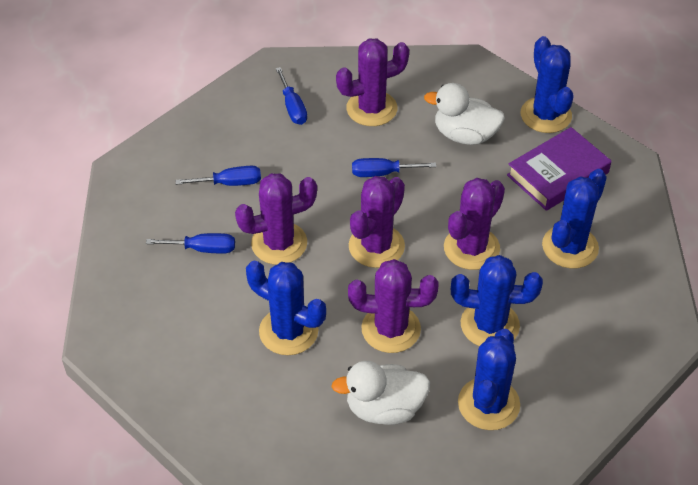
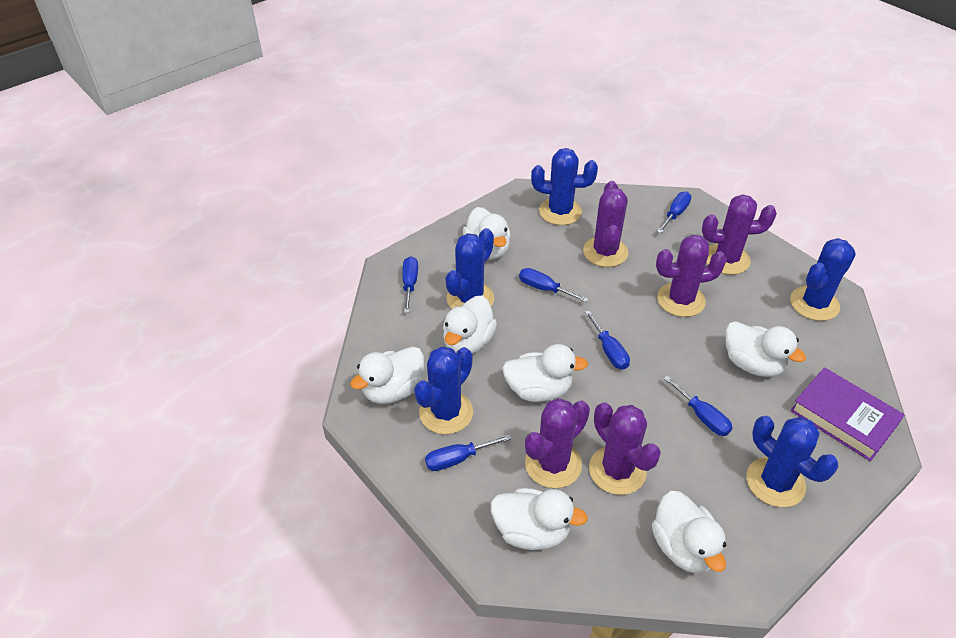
blue screwdriver: [146,233,235,254] [176,166,261,186] [276,67,307,125] [352,158,436,177] = 4 -> [402,256,418,313] [425,434,511,471] [519,268,589,302] [585,310,630,370] [657,192,691,233] [663,376,732,436] = 6
white duck: [331,361,430,425] [424,83,505,145] = 2 -> [350,347,424,404] [443,296,497,353] [463,207,511,260] [491,488,588,550] [502,344,588,402] [652,491,726,574] [725,321,806,377] = 7

